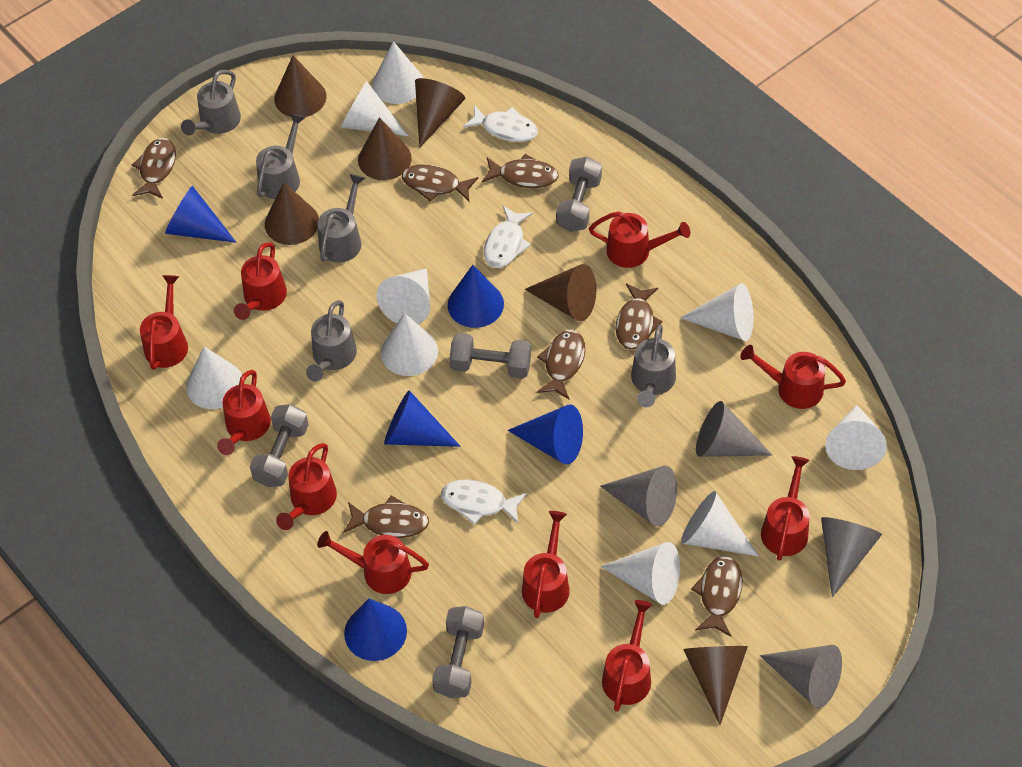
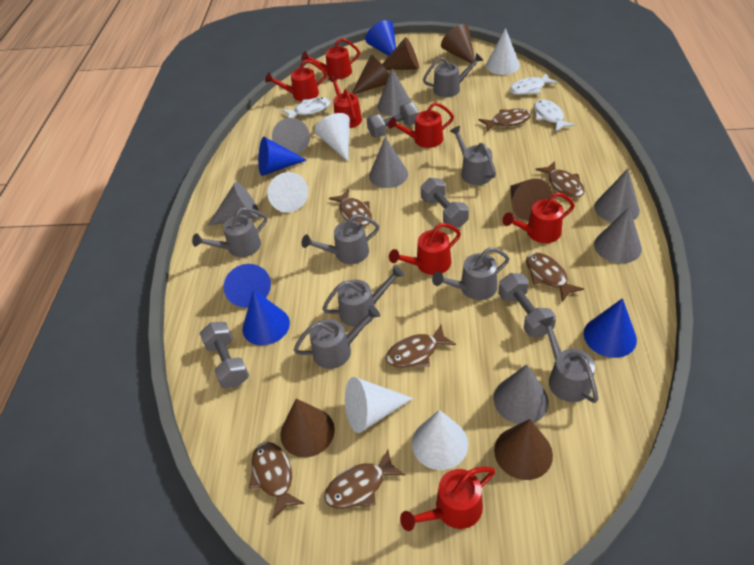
grey cone: [600,466,677,527] [696,401,773,457] [760,645,842,708] [821,517,882,597] = 4 -> [208,182,260,226] [272,118,310,155] [369,137,408,188] [377,68,411,116] [493,365,549,424] [594,207,642,263] [595,169,640,222] = 7
grey watering can: [181,70,241,136] [256,113,305,199] [306,300,357,381] [317,174,365,262] [631,324,676,407] = 5 -> [192,208,267,257] [293,305,380,369] [302,214,379,264] [322,265,404,327] [423,53,483,97] [432,248,509,300] [450,126,496,185] [539,317,598,403] = 8
red watering can: [140,275,188,370] [217,370,271,455] [234,242,287,320] [276,443,337,530] [317,531,429,594] [522,511,570,618] [589,211,690,268] [602,600,653,712] [740,345,846,409] [761,456,810,561] = 10 -> [265,59,327,101] [301,38,360,79] [328,75,362,128] [388,102,454,148] [389,223,461,275] [400,467,495,531] [503,192,575,243] = 7
white cone: [186,346,242,409] [340,81,408,136] [372,41,423,104] [377,268,430,324] [381,313,438,376] [600,542,680,605] [680,283,754,341] [681,491,759,557] [825,405,887,470] = 9 -> [267,172,308,213] [315,113,350,162] [345,377,413,433] [412,410,468,470] [486,28,520,75] = 5

